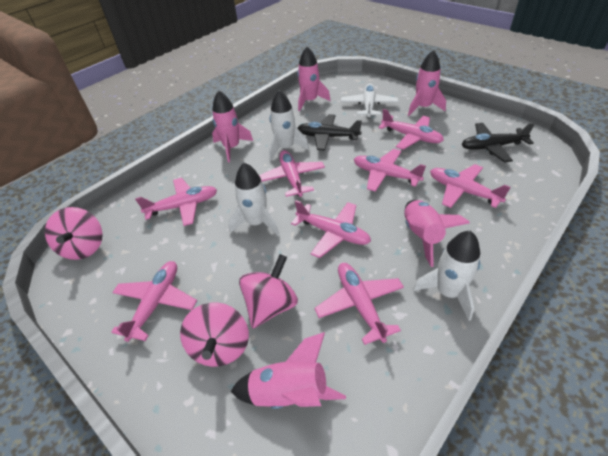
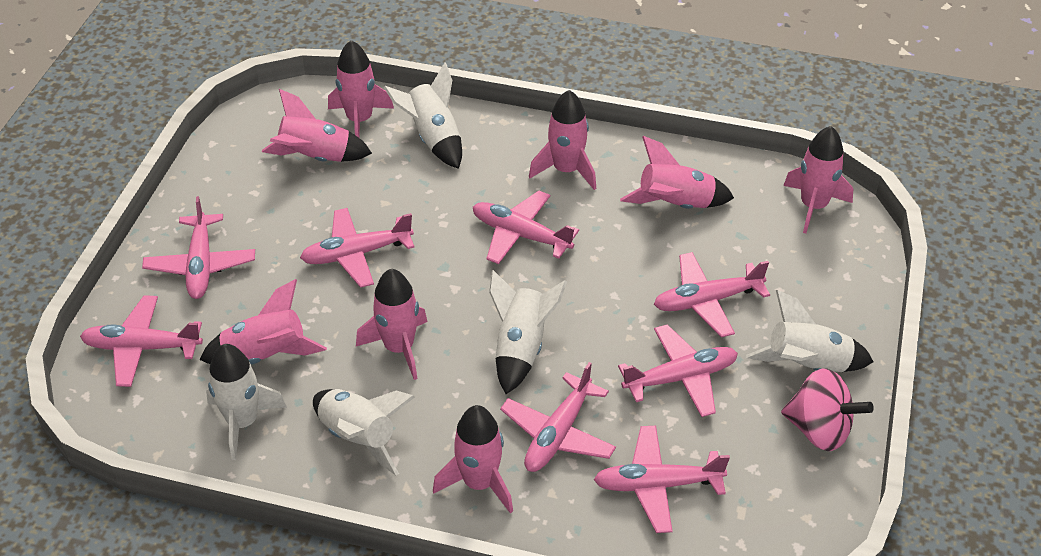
black plane: [297,114,362,151] [461,123,535,162] = 2 -> none = 0
pink rocket: [212,91,253,162] [231,332,346,409] [297,46,331,111] [404,200,470,267] [408,50,446,116] = 5 -> [200,279,327,364] [262,89,372,162] [328,40,394,138] [356,269,427,380] [433,405,513,514] [529,90,596,190] [620,136,734,209] [783,126,853,233] = 8
pink spinning top: [45,207,103,260] [180,303,249,367] [239,254,298,328] = 3 -> [781,368,874,451] = 1
white plane: [341,84,398,118] = 1 -> none = 0
white rocket: [228,163,279,235] [269,90,309,161] [413,231,480,321] = 3 -> [206,344,287,460] [313,389,415,475] [384,63,462,169] [489,270,567,394] [746,290,873,372] = 5

